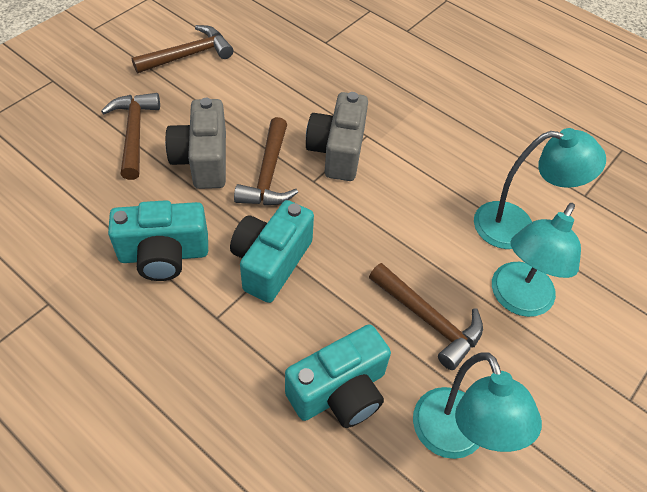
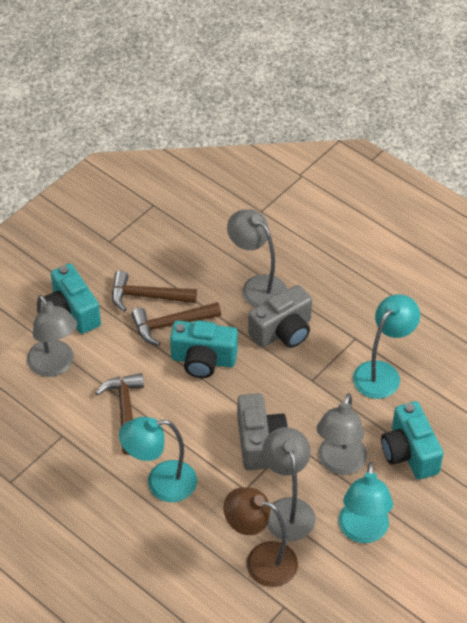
brown hammer: [101,93,160,180] [132,25,233,73] [234,117,298,205] [369,263,483,370] = 4 -> [96,373,144,455] [112,271,197,312] [131,302,221,346] = 3
brown lamp: none = 0 -> [223,487,298,587] = 1
grey lamp: none = 0 -> [27,295,77,377] [227,209,287,308] [262,427,316,541] [316,393,367,475] = 4

